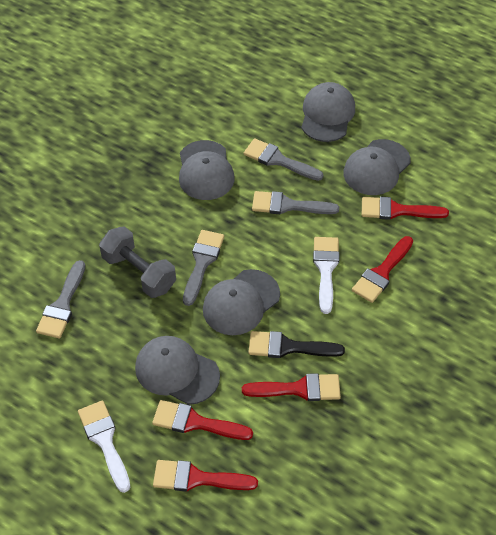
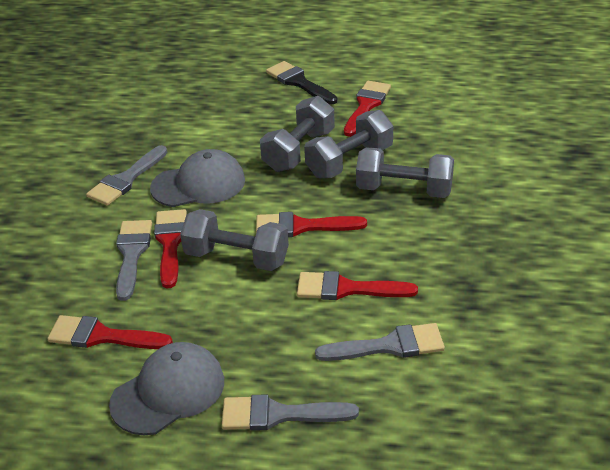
grey cap: [135,336,220,405] [179,140,234,200] [203,269,280,335] [301,82,355,142] [343,139,411,195] = 5 -> [109,342,224,435] [150,149,245,207] = 2
grey dumbbell: [99,226,176,298] = 1 -> [180,209,289,271] [260,96,335,172] [304,110,393,178] [356,147,454,198] = 4
white brush: [78,400,130,493] [313,237,339,314] = 2 -> none = 0

